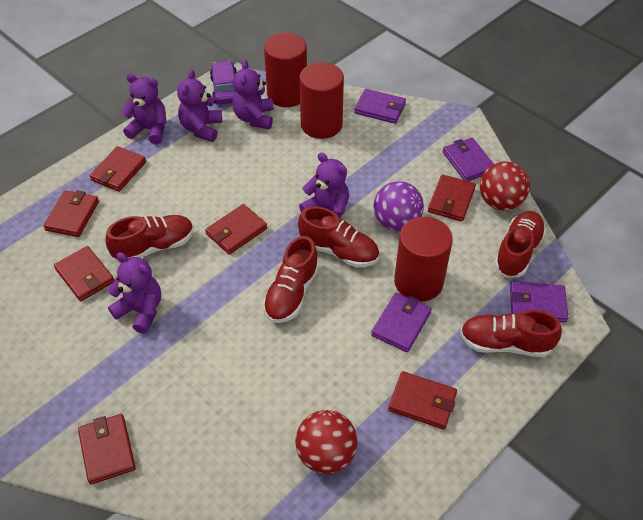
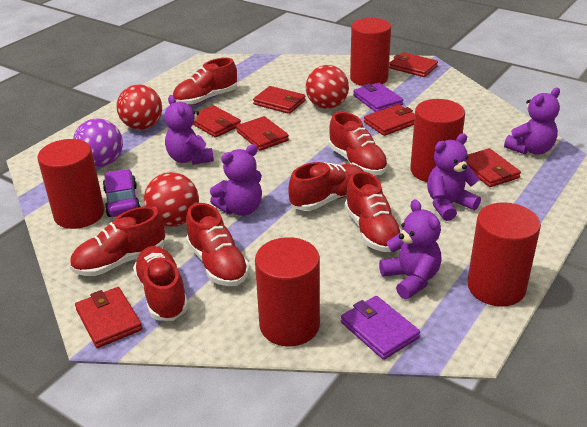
purple wallet: [354,89,406,124] [371,293,432,352] [443,138,494,181] [510,281,568,322] = 4 -> [341,296,420,360] [353,83,403,112] = 2
red ball: [295,410,358,474] [480,161,530,211] = 2 -> [117,84,162,130] [144,172,199,227] [306,65,349,109] = 3
red cylinder: [264,33,307,107] [299,62,344,139] [394,217,453,302] = 3 -> [37,139,104,229] [255,237,320,346] [350,18,391,86] [410,99,465,182] [467,202,541,307] = 5
red shoe: [105,215,194,263] [263,236,319,323] [298,206,379,267] [460,310,562,357] [494,211,546,277] = 5 -> [70,207,165,276] [133,246,188,321] [173,58,237,105] [186,203,249,286] [288,162,363,211] [329,112,388,175] [345,171,402,252] = 7

